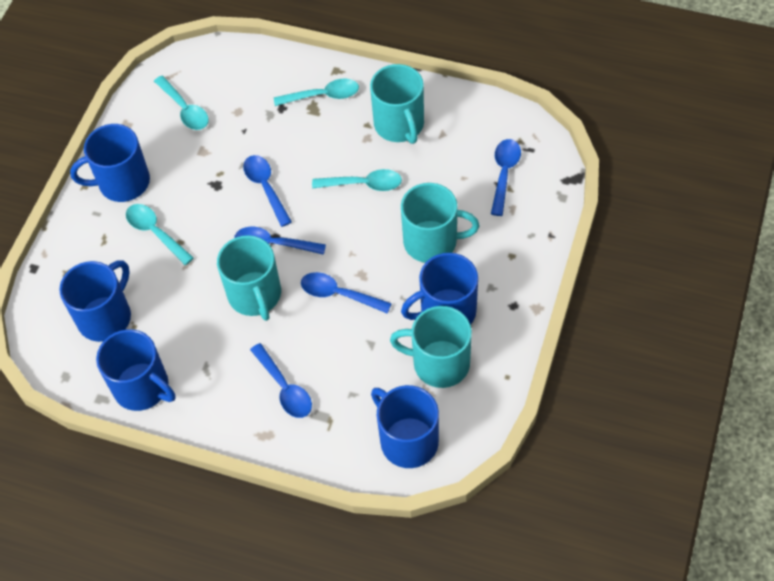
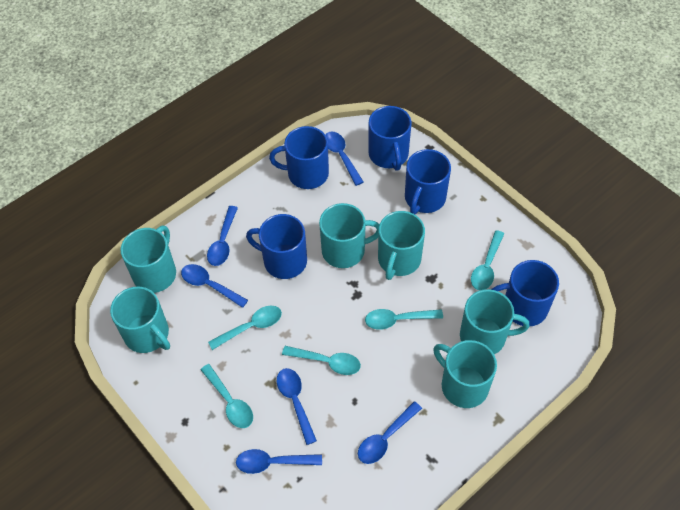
blue spoon: [235,227,326,255] [243,155,292,227] [250,343,312,418] [301,272,392,313] [491,139,521,216] = 5 -> [181,264,248,308] [207,206,238,266] [236,449,322,474] [277,368,317,445] [325,132,363,186] [358,401,422,464] = 6
turquoise mug: [217,235,281,321] [370,64,424,144] [390,306,472,388] [401,183,479,263] = 4 -> [110,287,170,353] [121,226,176,293] [319,203,379,268] [378,211,425,280] [433,340,497,408] [460,289,530,354] = 6
turquoise spoon: [126,204,194,265] [154,76,209,130] [274,79,359,106] [312,169,402,191] = 4 -> [201,364,253,428] [208,306,282,350] [282,346,361,375] [365,309,443,330] [471,230,504,290] = 5

